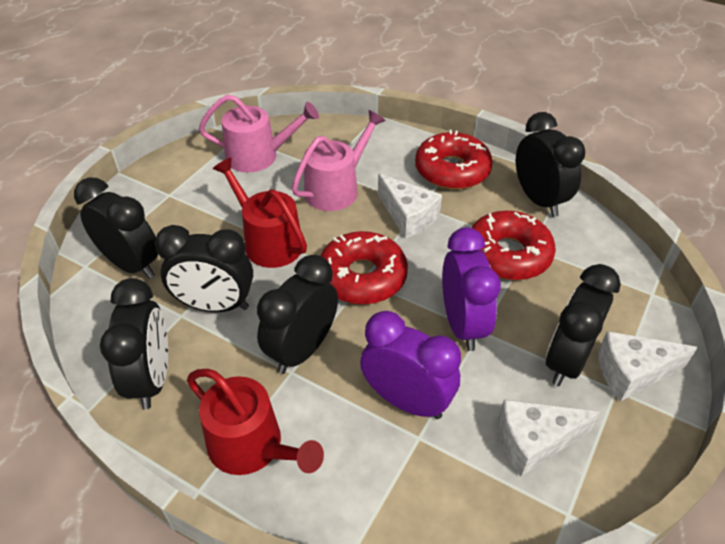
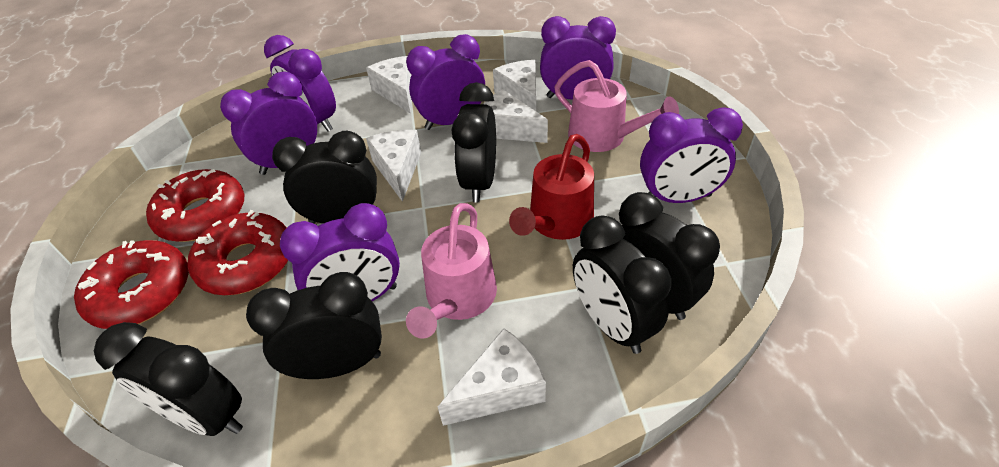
purple clock: [360,311,461,419] [442,227,501,351] = 2 -> [220,71,317,175] [264,35,336,132] [280,203,400,301] [406,34,485,130] [540,16,616,100] [640,107,743,203] = 6
red watering can: [187,369,324,475] [213,158,307,268] = 2 -> [509,134,594,240] = 1
white cheese: [378,173,442,239] [498,399,600,477] [598,331,698,402] = 3 -> [366,56,411,114] [366,130,421,202] [438,328,546,426] [484,89,548,143] [493,60,536,111] = 5

